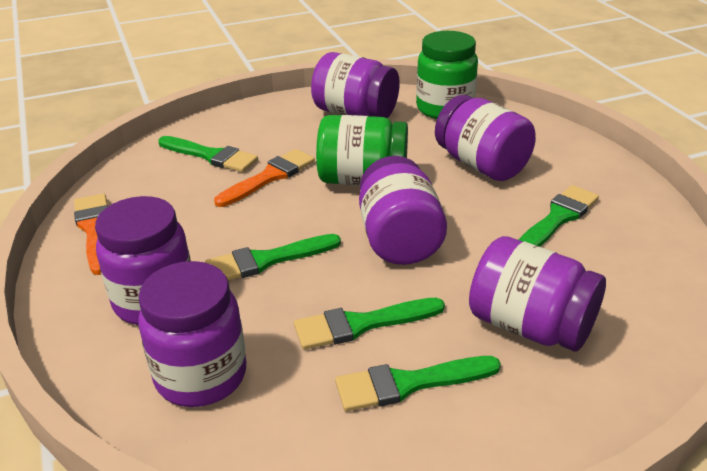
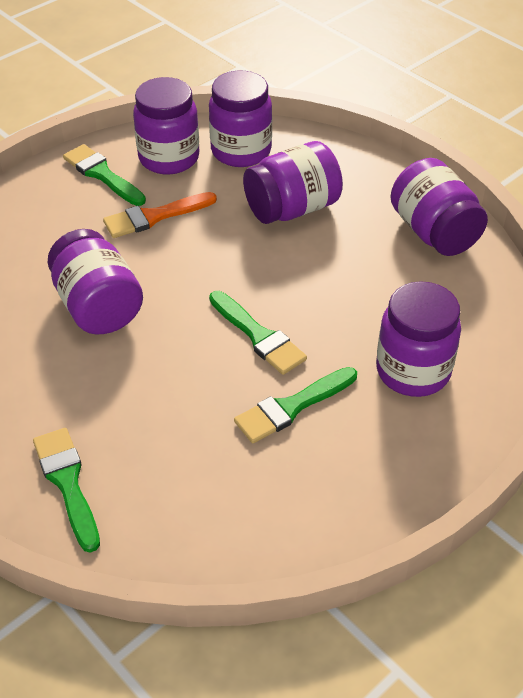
green brush: [158,136,258,172] [205,234,341,280] [294,298,445,350] [335,356,501,411] [518,185,599,247] = 5 -> [33,428,100,553] [63,144,146,206] [209,291,307,375] [234,367,357,443] = 4
green jar: [316,115,408,185] [416,31,478,119] = 2 -> none = 0
orange brush: [74,194,108,275] [214,149,315,207] = 2 -> [103,192,217,238] = 1

